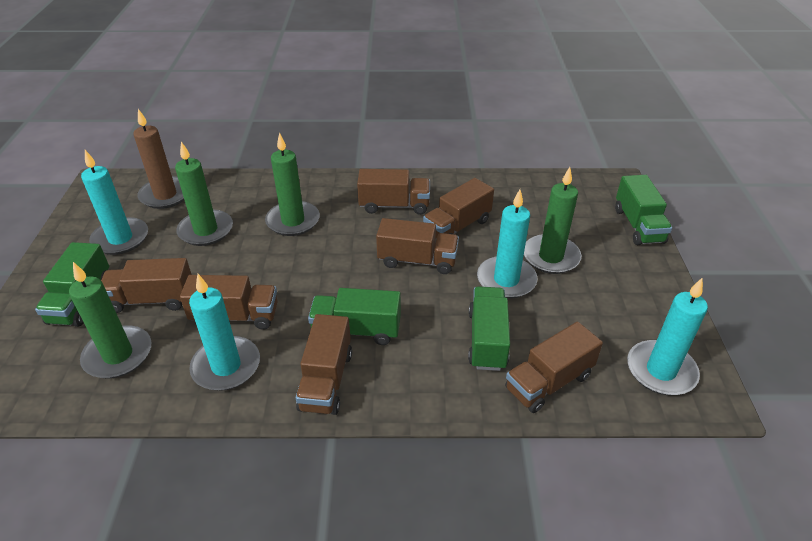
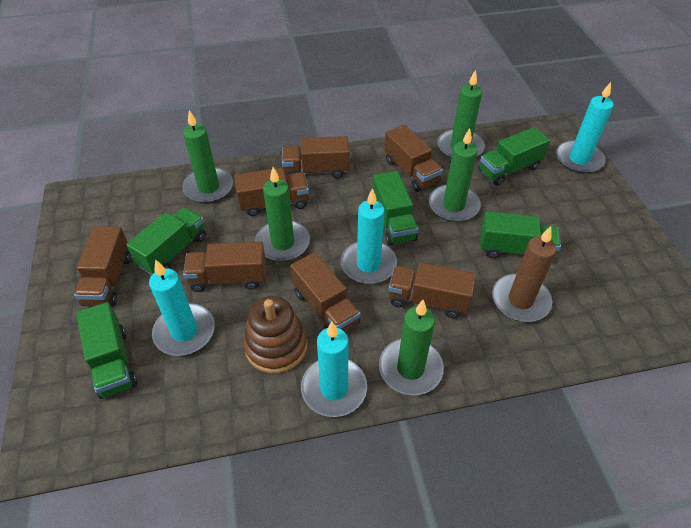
brown stacking toy: none = 0 -> [243,296,307,373] = 1
green candle: [69,262,151,378] [175,142,233,246] [265,133,320,236] [524,167,581,274] = 4 -> [182,110,233,203] [255,167,310,261] [379,300,444,395] [429,128,481,222] [437,69,485,158] = 5
green truck: [35,242,109,327] [308,288,401,345] [468,286,510,371] [615,175,672,245] = 4 -> [76,302,137,399] [126,207,206,275] [372,171,418,246] [479,127,550,186] [480,211,561,258] = 5

